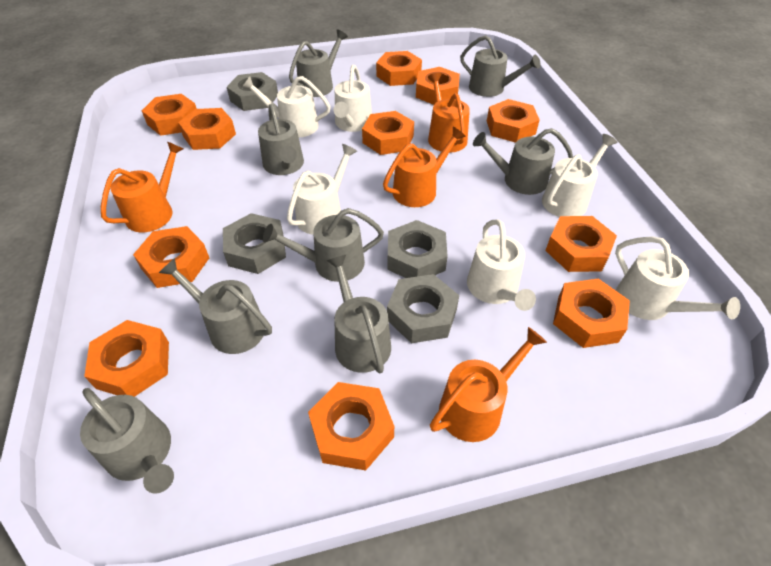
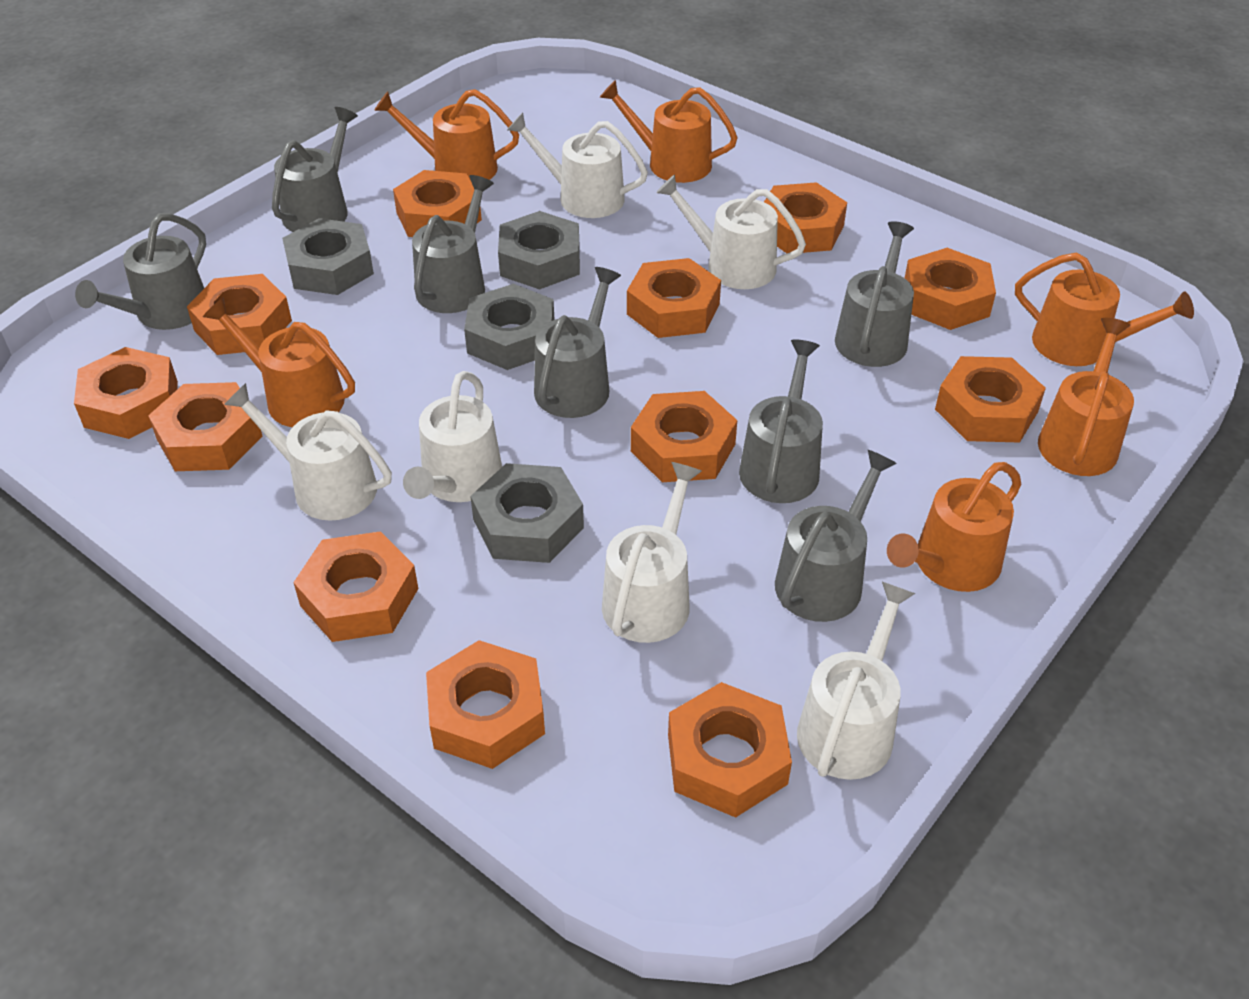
grey watering can: [80,388,174,494] [159,258,272,354] [258,104,304,175] [263,208,384,282] [289,29,348,97] [326,255,391,373] [460,35,541,97] [473,128,573,195] = 8 -> [75,213,206,330] [272,107,358,232] [412,175,494,313] [534,267,621,418] [739,339,823,503] [775,450,897,622] [835,221,914,367] = 7
orange nut: [84,320,169,397] [133,226,209,288] [142,94,197,136] [178,108,236,150] [308,382,394,470] [362,111,414,155] [376,51,422,86] [416,67,460,105] [487,99,540,143] [545,216,617,272] [553,278,630,348] = 11 -> [74,347,178,439] [148,382,263,471] [187,274,292,355] [293,531,418,642] [393,170,482,237] [426,640,545,769] [627,258,721,338] [631,391,737,482] [668,682,792,818] [764,182,847,253] [905,248,996,330] [935,356,1046,443] = 12
orange watering can: [101,141,184,232] [383,127,466,207] [428,72,470,153] [430,327,547,442] = 4 -> [203,297,355,427] [374,89,519,181] [600,80,738,183] [887,462,1021,592] [1015,253,1194,366] [1038,318,1134,476] = 6

